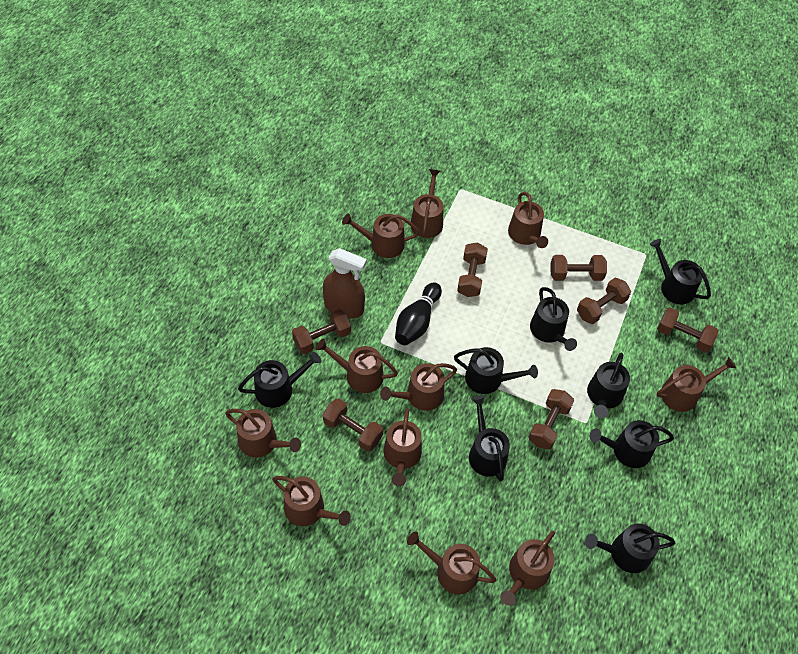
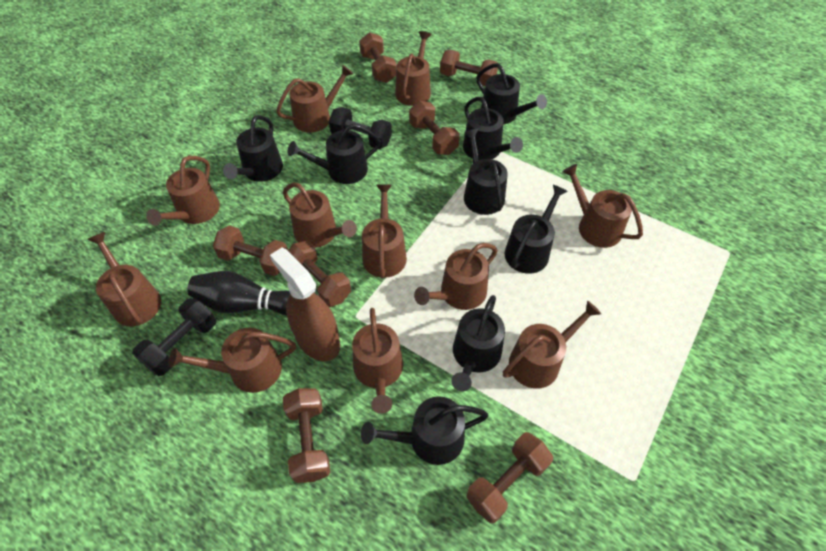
black dumbbell: none = 0 -> [132,298,216,376] [329,107,392,149] = 2

